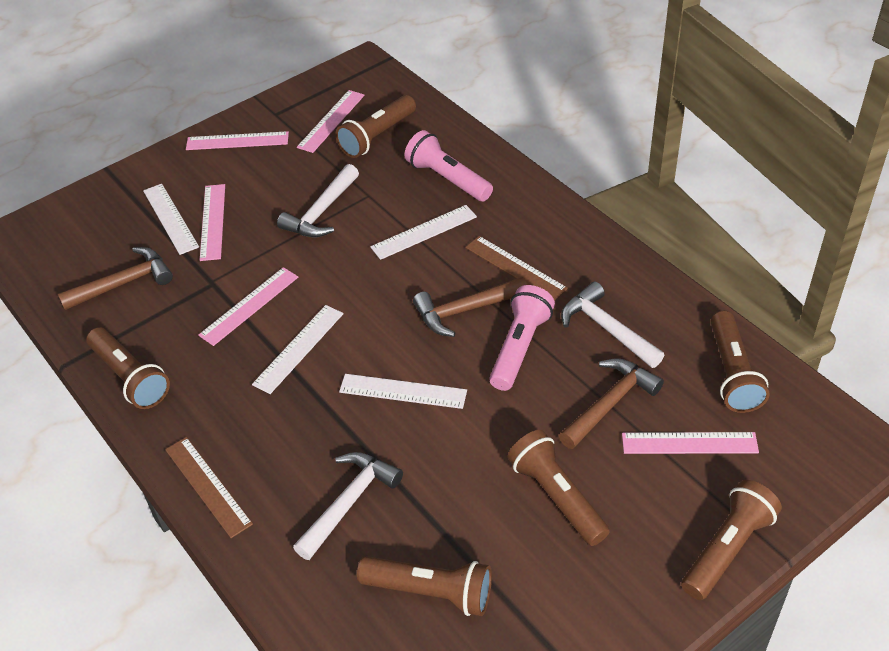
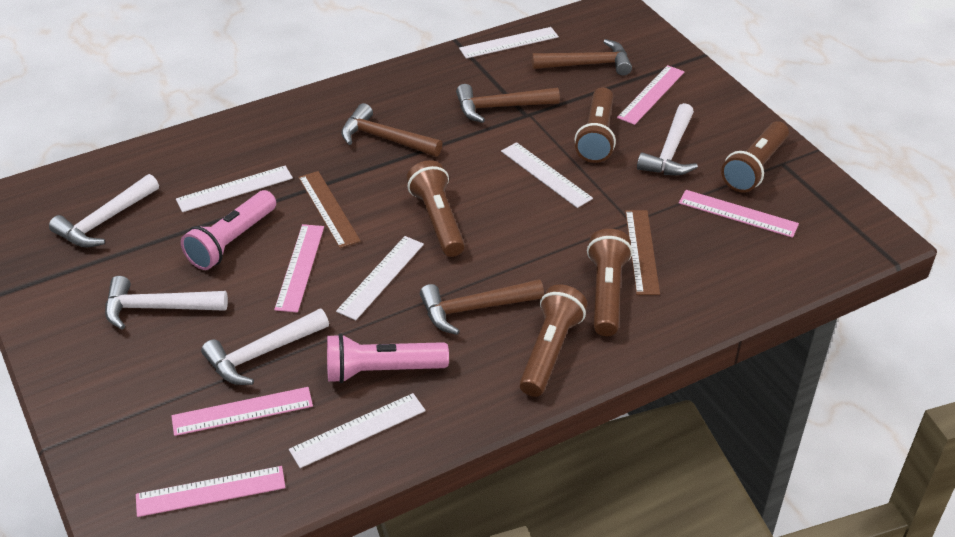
brown flashlight: [86,328,170,409] [335,95,416,158] [357,556,492,616] [507,430,610,546] [681,480,782,600] [711,311,770,413] = 6 -> [406,160,465,257] [519,285,587,397] [575,87,616,163] [587,229,633,336] [721,121,789,193] = 5
brown hammer: [58,247,173,310] [413,277,527,337] [559,358,664,449] = 3 -> [341,103,443,157] [420,279,544,335] [456,84,560,123] [532,39,632,76] = 4
white hammer: [277,164,359,237] [293,452,403,560] [561,281,664,368] = 3 -> [49,174,159,248] [105,276,228,330] [201,309,329,385] [637,103,698,175] = 4
white ruler: [143,184,199,255] [252,305,343,394] [339,374,467,409] [370,205,477,260] = 4 -> [176,166,293,212] [289,393,426,468] [336,236,424,320] [459,27,559,59] [501,142,593,208] = 5

